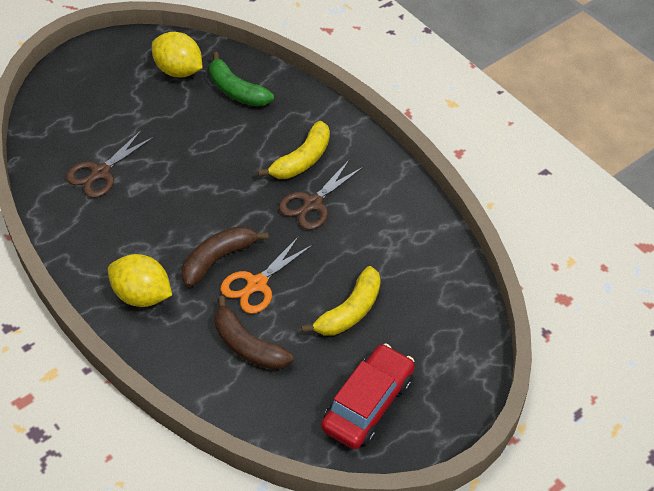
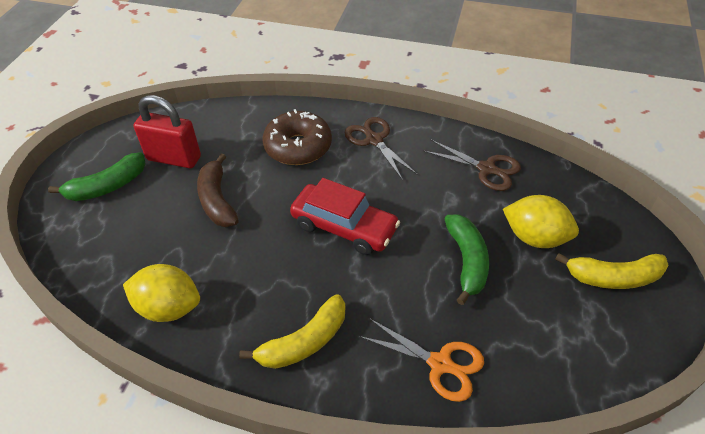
brown banana: [181,226,269,287] [215,296,293,370] = 2 -> [197,153,239,227] = 1
brown donut: none = 0 -> [263,109,332,165] = 1
green banana: [209,52,274,107] = 1 -> [48,152,146,201] [445,215,489,305] = 2
red padlock: none = 0 -> [134,95,201,168] = 1

